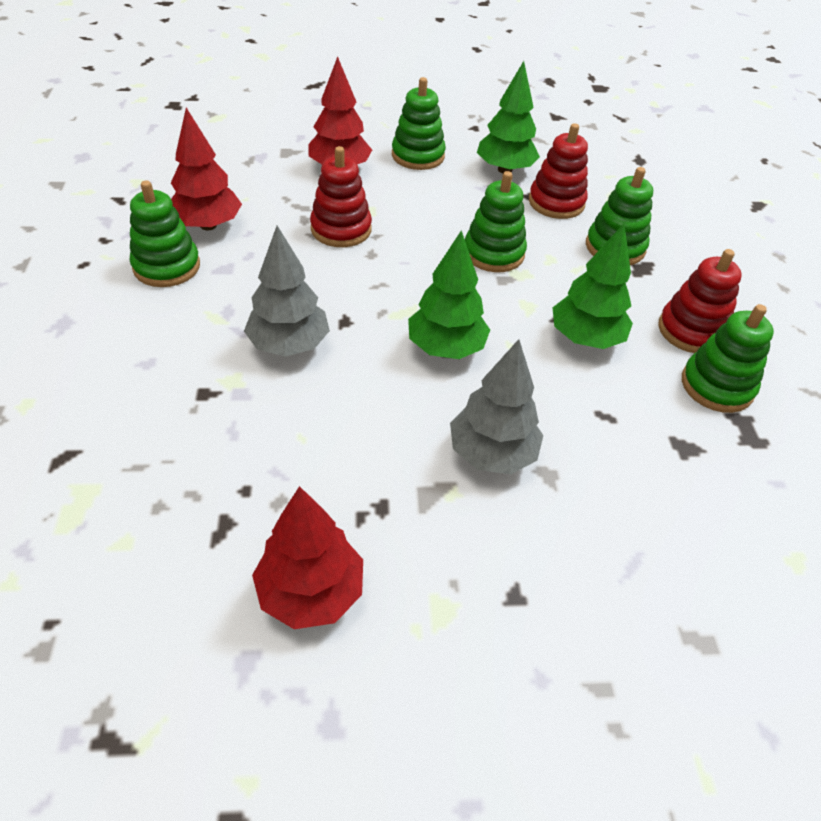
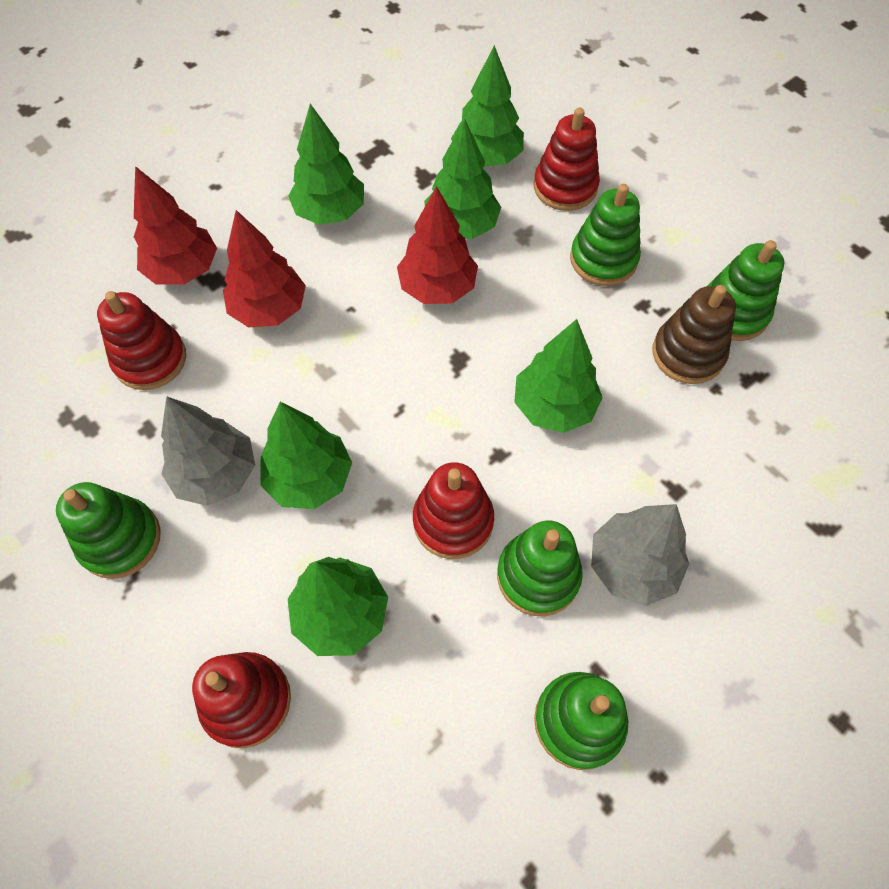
brown stacking toy: none = 0 -> [653,285,736,384] = 1
green tree: [408,230,490,359] [477,61,540,174] [552,224,633,349] = 3 -> [260,402,352,509] [288,104,364,225] [288,557,388,656] [424,119,501,239] [451,45,524,166] [514,319,603,433] = 6
red stacking toy: [310,146,372,247] [529,123,588,219] [659,249,742,353] = 3 -> [97,291,186,390] [192,652,291,748] [413,462,494,559] [534,108,600,211] = 4

